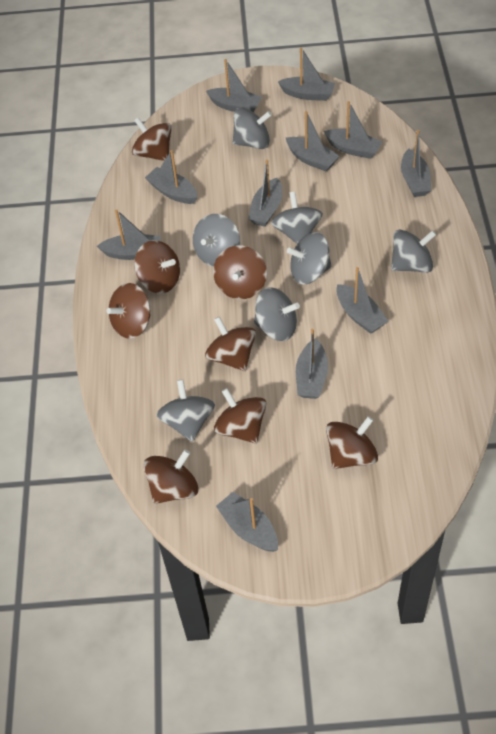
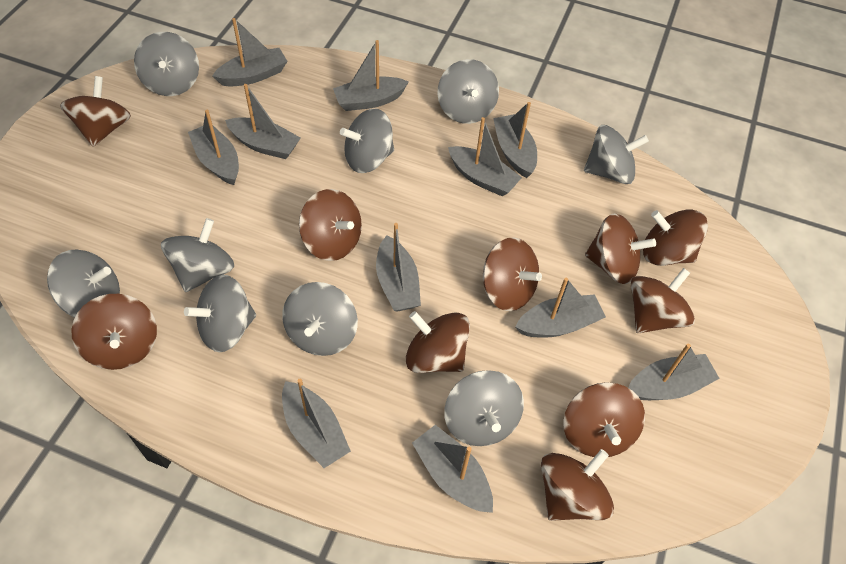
brown spinning top: [106,283,151,339] [132,117,172,161] [134,240,180,293] [144,449,198,504] [205,317,256,371] [213,245,267,299] [214,388,267,444] [326,416,378,469] = 8 -> [60,76,131,147] [71,294,157,370] [299,189,362,261] [406,311,470,373] [483,237,542,311] [541,449,614,521] [563,382,645,457] [585,213,656,284] [630,268,695,333] [643,210,708,266] = 10
grey spinning top: [156,379,215,442] [193,214,240,267] [233,107,272,149] [254,287,300,341] [271,191,323,244] [287,232,332,284] [391,230,436,273] = 7 -> [47,249,120,318] [134,32,199,96] [161,218,234,292] [184,275,256,352] [282,282,358,356] [340,109,394,173] [438,59,499,124] [444,370,524,446] [584,125,649,184] = 9

